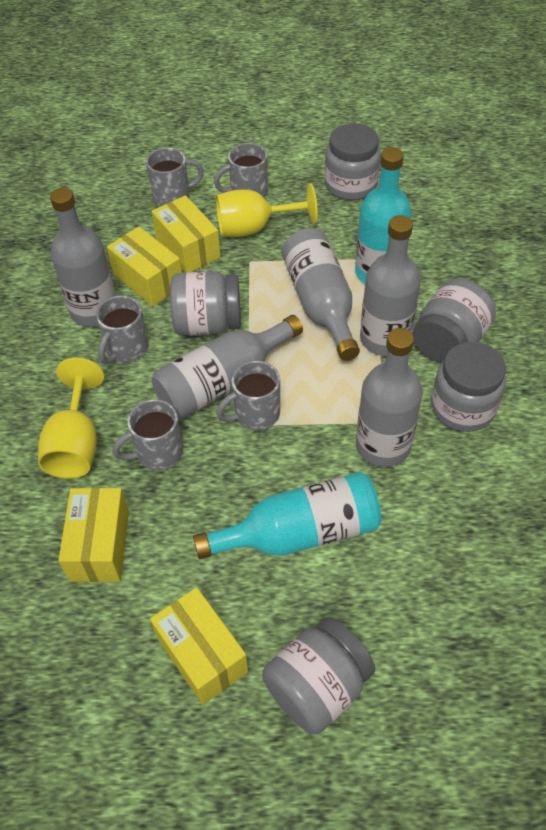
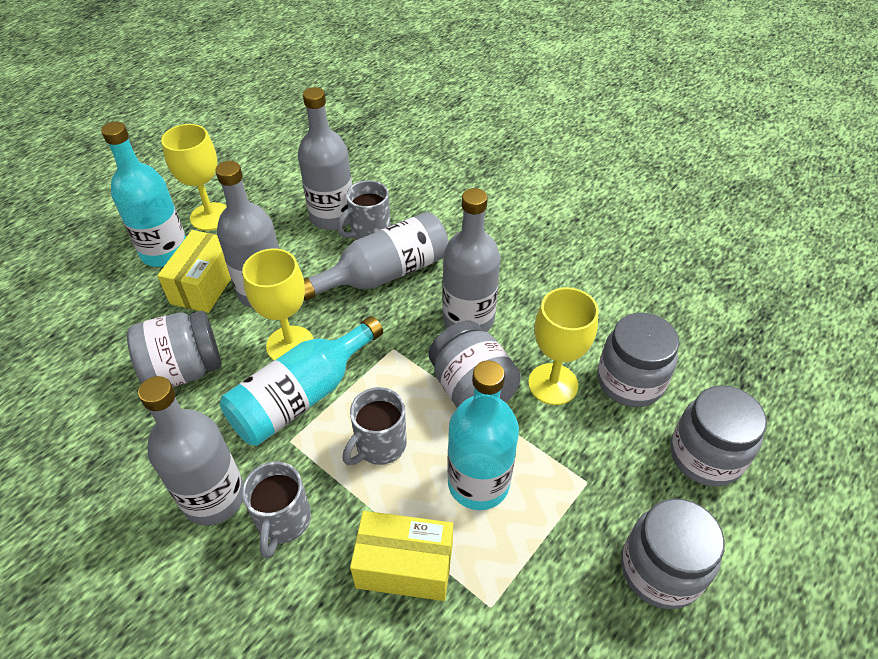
grey mug: [96,295,148,364] [113,399,183,470] [146,148,204,207] [214,143,268,198] [216,361,280,430] = 5 -> [242,462,311,558] [337,180,391,240] [342,387,407,465] = 3
turquoise bottle: [193,472,381,559] [355,147,412,284] = 2 -> [101,122,186,267] [220,316,383,446] [447,360,519,510] = 3
yellow box: [58,488,129,582] [107,226,182,307] [150,587,248,705] [151,195,221,273] = 4 -> [157,230,231,313] [350,511,453,601] = 2
yellow goblet: [38,358,104,479] [216,183,318,237] = 2 -> [161,124,227,231] [242,248,314,360] [528,287,599,405] = 3

